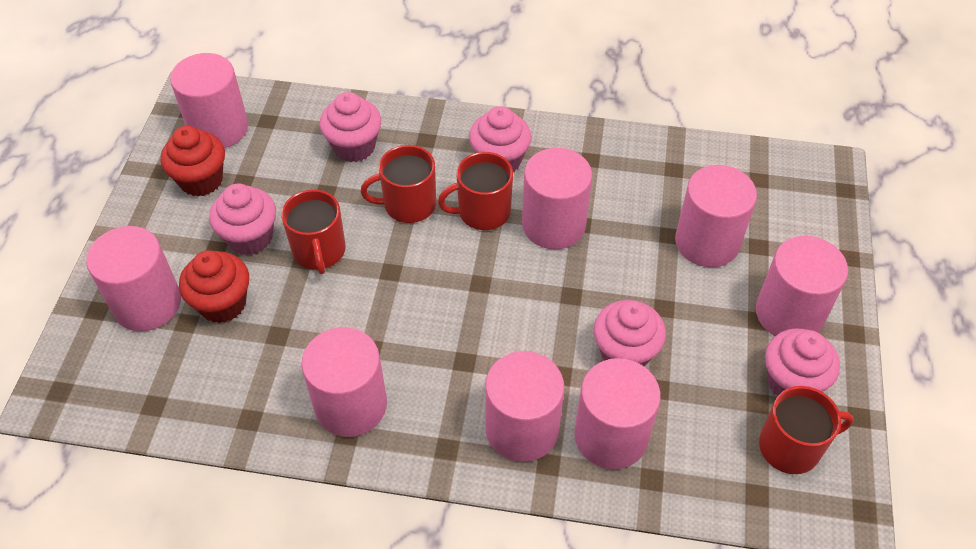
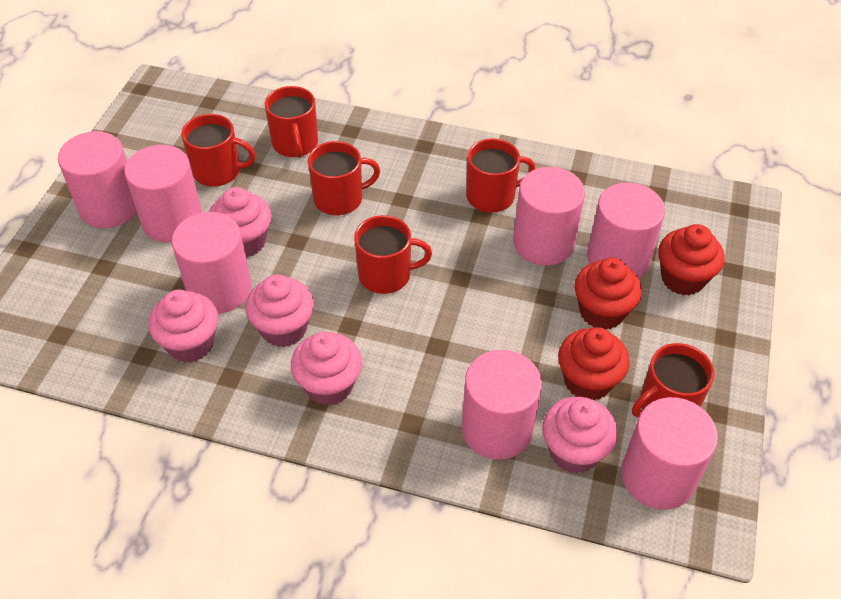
pink cylinder: [86,226,181,331] [170,53,248,148] [301,327,387,437] [485,351,564,462] [522,148,592,249] [574,358,661,469] [675,165,757,267] [756,236,848,336] = 8 -> [58,131,137,228] [124,145,202,242] [172,212,251,314] [462,350,542,460] [513,167,585,266] [587,183,665,278] [621,397,718,510] = 7
red cupcake: [161,126,225,196] [179,250,249,323] = 2 -> [558,327,630,400] [574,258,642,329] [658,224,725,295] = 3
red mug: [281,189,346,274] [360,145,436,223] [438,152,513,230] [759,386,854,474] = 4 -> [181,114,256,186] [265,86,318,158] [308,141,380,215] [354,215,432,294] [466,138,536,213] [632,343,714,418] = 6

